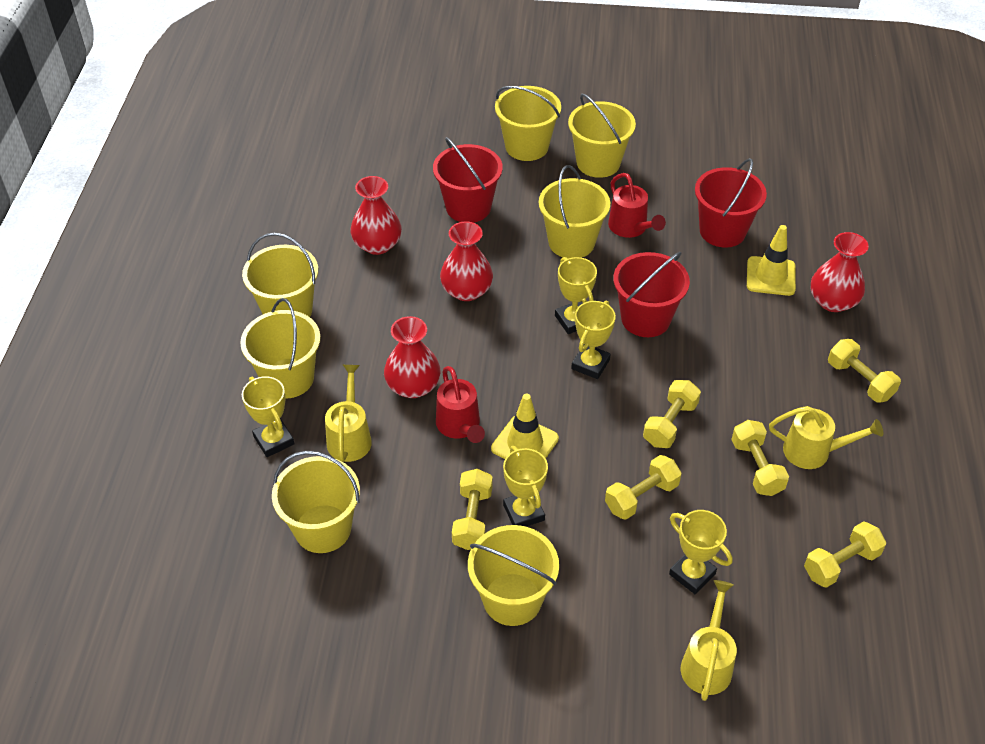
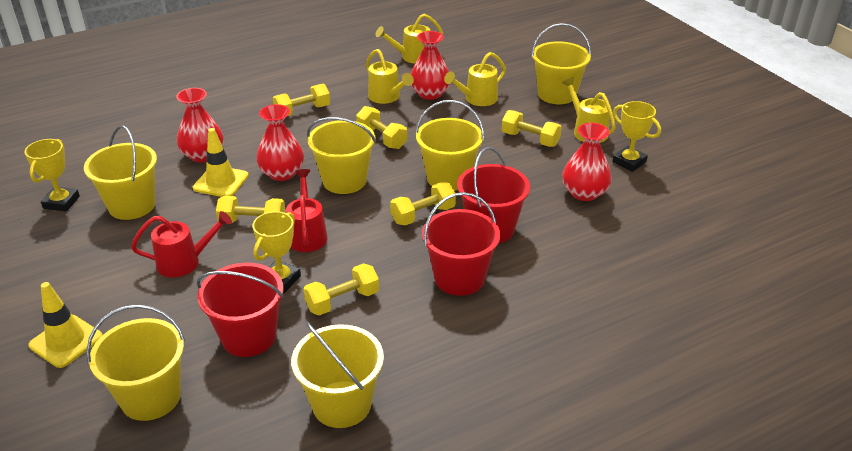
yellow bucket: [240,298,321,398] [242,233,318,317] [272,451,360,553] [468,525,559,626] [495,86,561,161] [539,165,610,258] [568,94,636,178] = 7 -> [84,125,157,220] [86,304,185,421] [291,321,384,428] [307,117,376,194] [415,100,484,191] [531,23,591,104] = 6
yellow trophy: [242,376,294,457] [503,446,548,527] [555,257,597,334] [571,301,616,379] [669,510,733,594] = 5 -> [25,139,80,212] [253,211,301,293] [612,101,661,172] = 3
yellow watering can: [325,365,372,462] [681,580,737,701] [769,406,883,469] = 3 -> [366,49,414,104] [375,14,443,64] [444,52,506,106] [562,77,616,143] = 4

